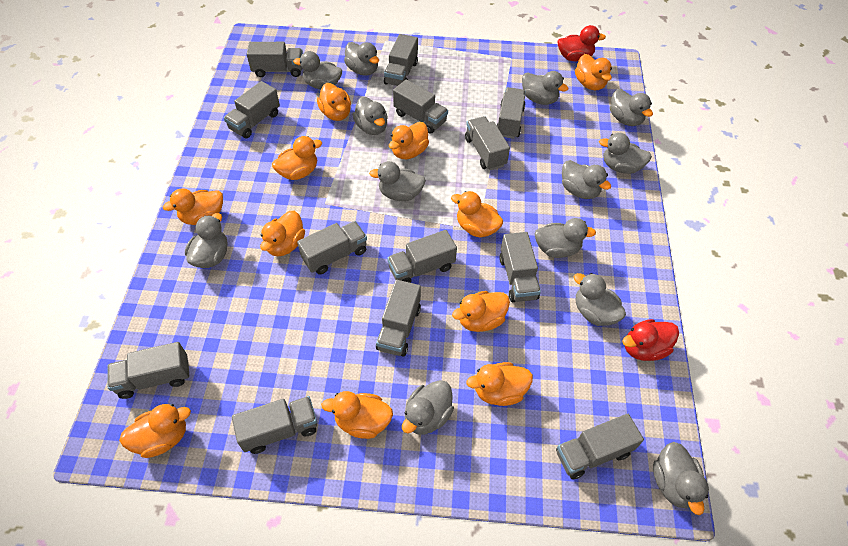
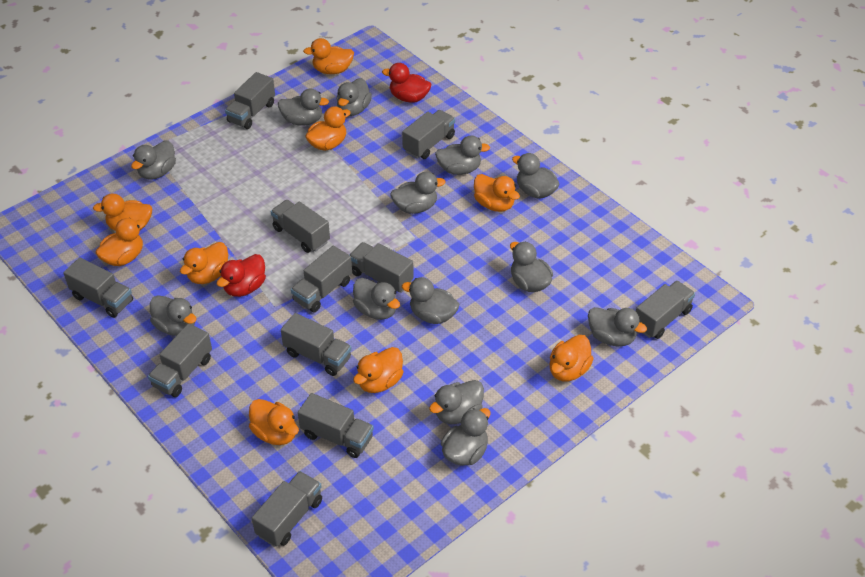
grey truck: [107,342,189,399] [224,81,280,138] [232,396,317,454] [247,42,303,77] [297,221,367,275] [376,280,421,356] [384,34,418,86] [387,230,457,283] [393,79,448,133] [465,116,510,170] [497,87,526,139] [499,232,541,302] [556,414,644,479] = 13 -> [63,257,133,318] [148,323,212,397] [225,72,275,129] [252,471,322,547] [271,200,330,253] [281,313,352,376] [291,246,352,312] [298,393,374,458] [350,242,414,293] [402,110,455,159] [636,281,695,339] = 11
orange duck: [119,404,191,458] [163,188,223,225] [260,211,305,256] [272,136,322,180] [317,83,351,121] [321,391,393,439] [389,122,429,159] [451,191,503,238] [452,291,510,332] [466,362,533,406] [575,54,612,90] = 11 -> [93,194,152,230] [95,218,146,266] [180,242,228,284] [249,399,299,445] [303,38,354,74] [305,106,351,151] [353,347,403,393] [474,174,520,212] [550,335,594,381] = 9

